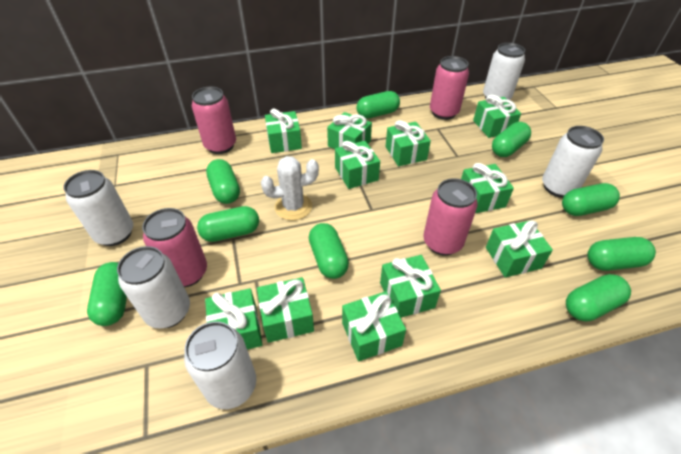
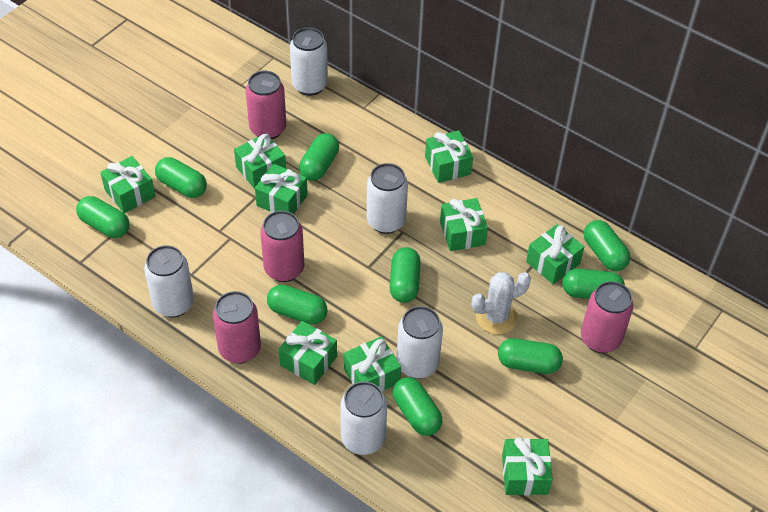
green gift: [205,288,263,350] [257,277,314,343] [265,108,302,153] [327,112,372,149] [335,141,380,189] [342,291,406,361] [380,255,441,318] [386,120,431,166] [461,163,514,213] [473,94,521,138] [486,220,553,277] = 11 -> [100,156,156,213] [234,134,286,189] [255,164,308,214] [279,321,337,385] [344,336,401,392] [425,130,473,183] [440,198,488,251] [502,437,553,495] [526,224,584,284] = 9

